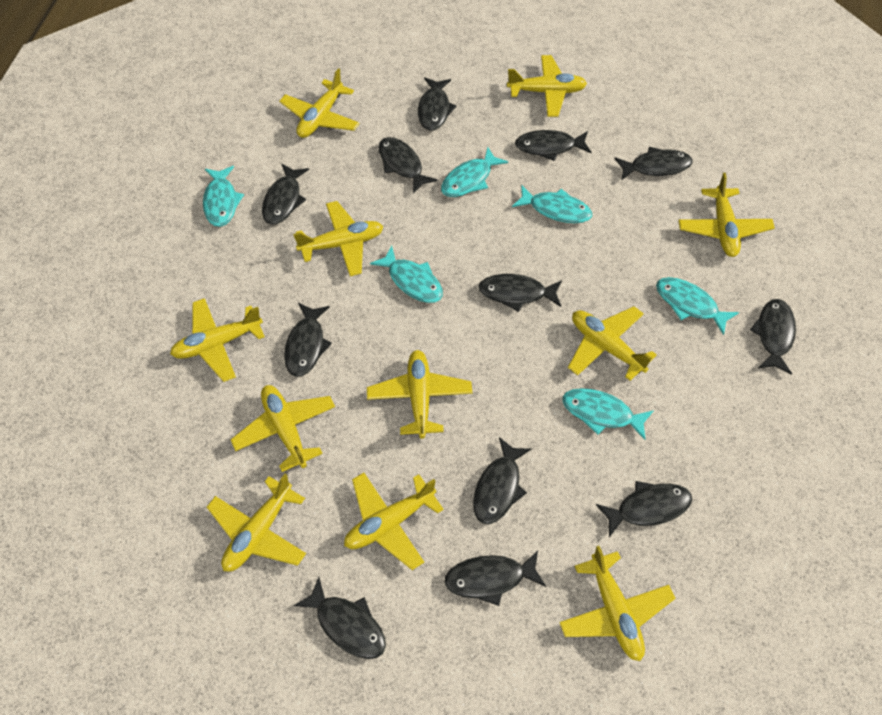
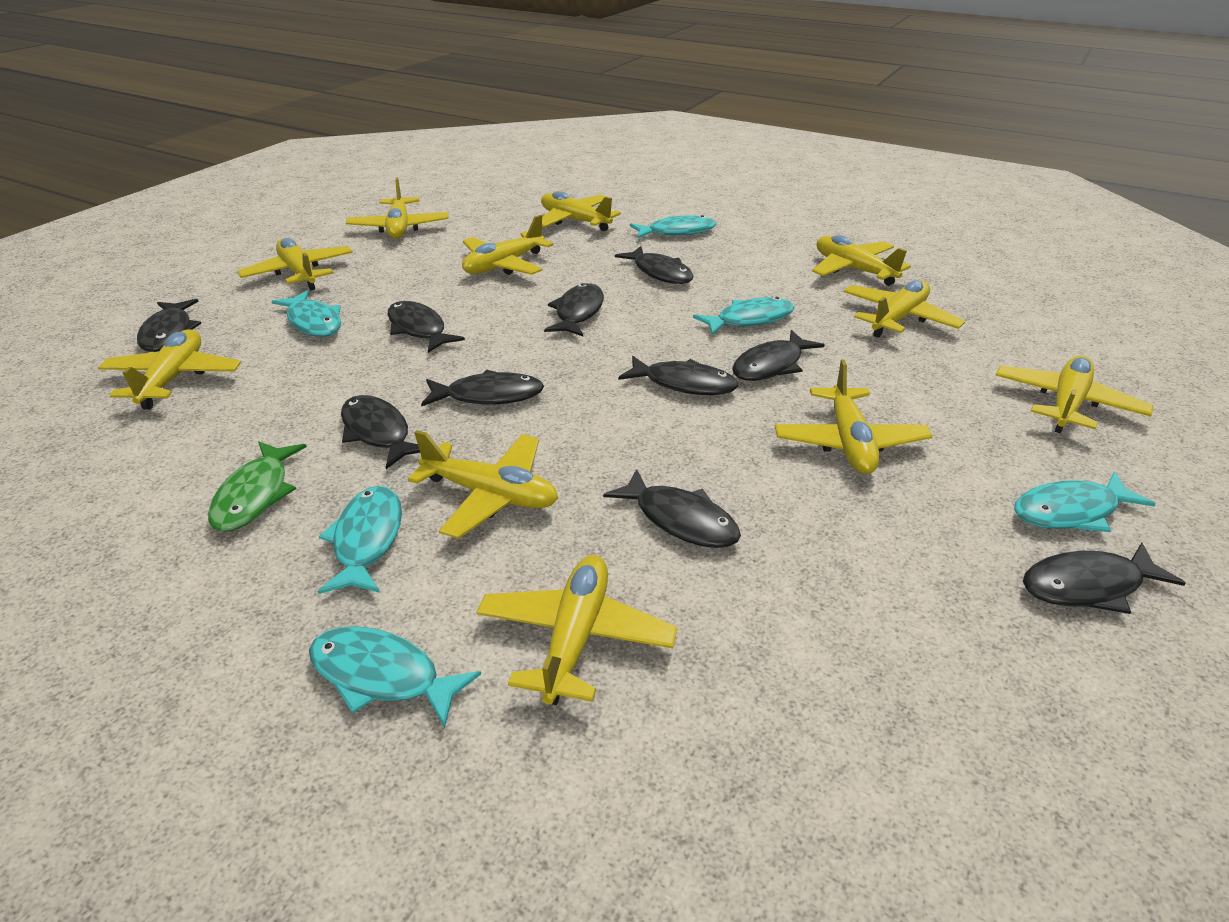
black fish: [262,164,309,224] [284,303,332,377] [293,577,386,659] [378,137,438,194] [418,77,457,131] [444,551,546,606] [473,437,532,524] [478,274,562,312] [515,130,591,161] [596,481,692,537] [614,147,692,180] [750,299,796,374] = 12 -> [137,299,201,352] [341,395,420,469] [388,301,465,353] [421,370,544,406] [544,283,604,336] [603,469,741,548] [615,246,694,284] [618,356,738,395] [732,330,825,381] [1023,542,1186,614] = 10
green fish: none = 0 -> [208,441,307,532] = 1

